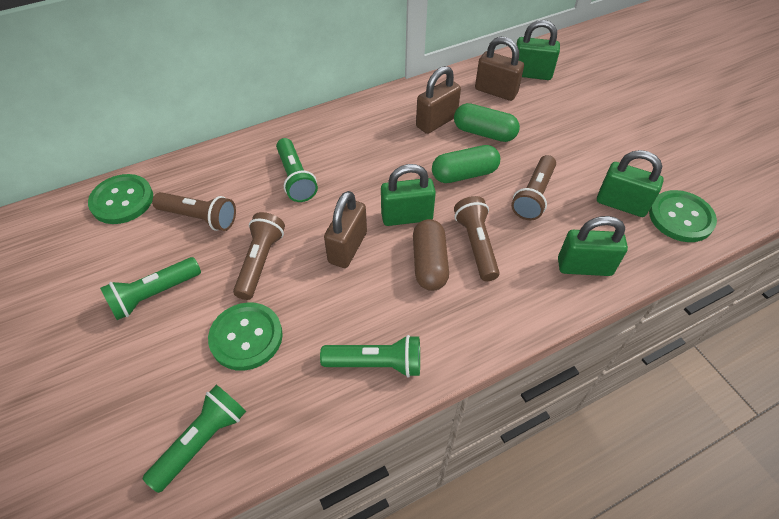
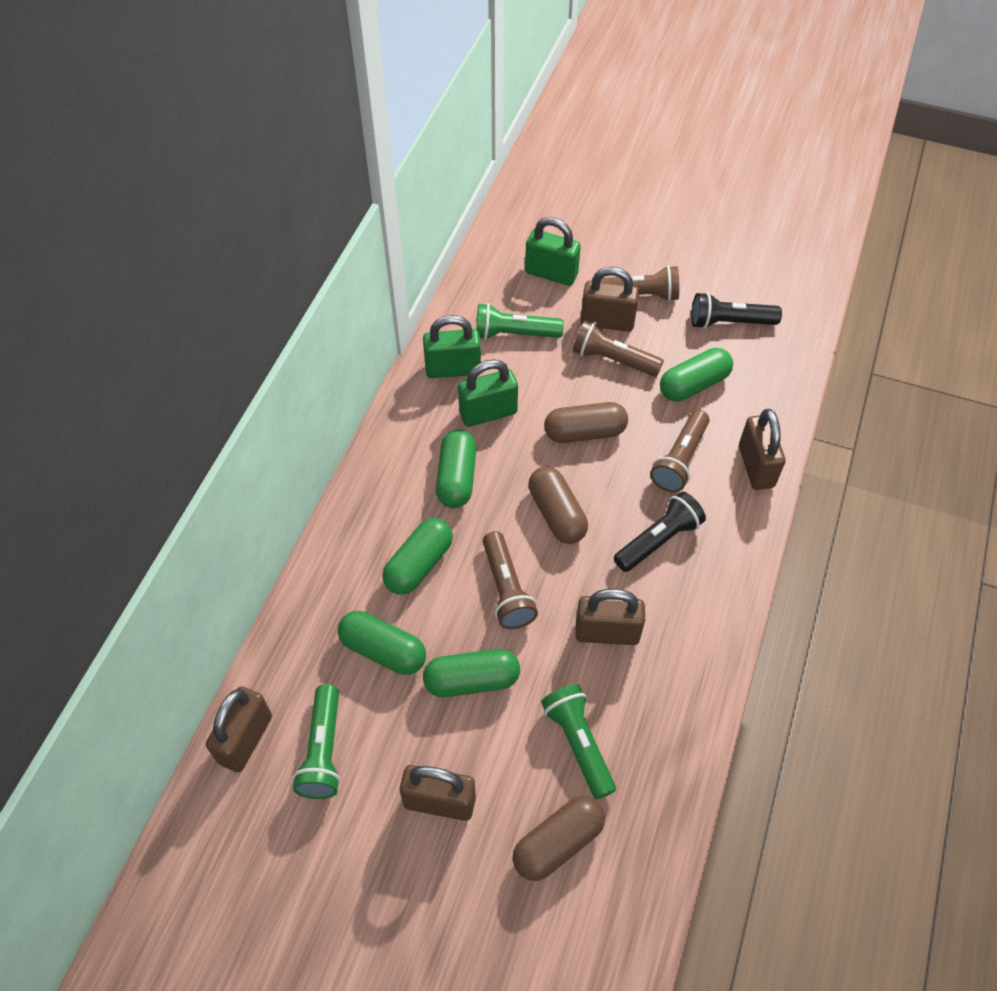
black flashlight: none = 0 -> [614,492,706,572] [691,292,782,329] = 2
brown capsule: [413,219,449,291] = 1 -> [513,796,605,881] [529,466,588,544] [544,402,628,443] = 3
brown padlock: [324,191,367,268] [416,66,461,134] [475,37,524,101] = 3 -> [206,687,272,772] [400,765,476,821] [575,589,645,645] [581,267,639,332] [739,409,785,490] = 5
green button: [88,174,153,224] [208,302,283,371] [649,190,717,242] = 3 -> none = 0
green capsule: [432,145,500,183] [454,103,520,142] = 2 -> [338,611,426,675] [382,518,453,595] [423,649,520,697] [436,429,476,508] [660,348,733,401] = 5
green flashlight: [100,257,201,320] [143,385,246,493] [276,138,318,202] [320,335,420,378] = 4 -> [293,684,340,799] [476,303,564,340] [541,684,616,799] = 3
green padlock: [381,164,436,226] [517,20,560,80] [558,216,628,276] [597,150,664,217] = 4 -> [423,315,481,378] [458,359,518,427] [525,217,581,286] = 3

